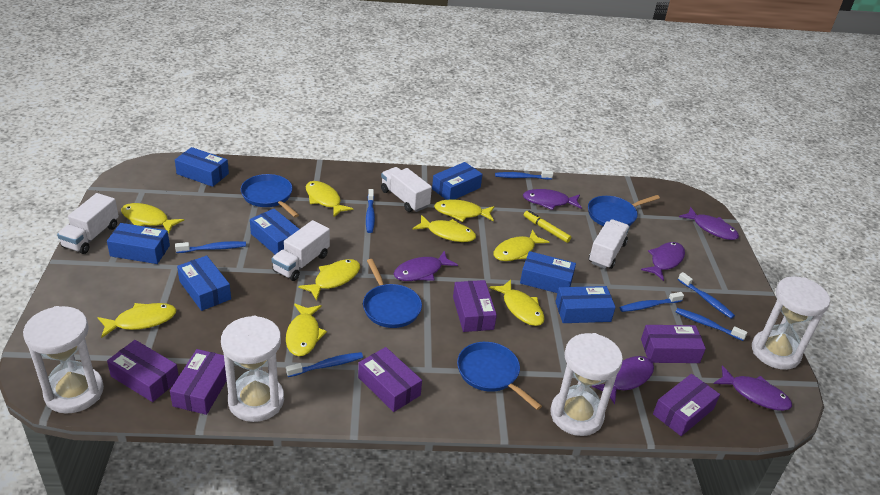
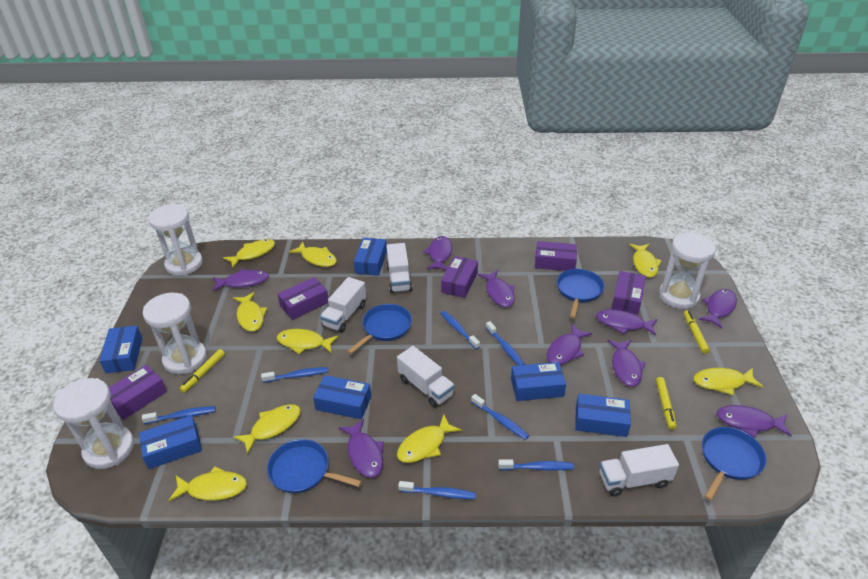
blue box: [107,223,170,264] [175,147,229,187] [177,255,231,311] [250,209,299,254] [432,162,482,200] [520,251,576,293] [555,286,616,323] = 7 -> [99,325,142,373] [139,415,202,469] [313,375,371,419] [354,238,387,276] [511,362,566,401] [575,394,631,437] = 6
purple box: [107,340,179,402] [170,349,227,415] [358,347,422,412] [453,280,497,332] [641,325,706,363] [653,374,720,436] = 6 -> [109,365,167,420] [277,277,329,320] [441,256,478,298] [535,241,577,271] [611,271,646,315] = 5
purple fish: [394,251,458,281] [523,189,582,210] [592,356,654,404] [641,242,685,281] [679,207,739,240] [714,365,792,411] = 6 -> [213,269,269,291] [339,419,384,478] [424,236,452,270] [478,270,515,307] [547,324,592,365] [596,309,657,336] [607,340,646,387] [699,289,737,329] [716,405,792,438] = 9
yellow marker: [524,210,571,243] = 1 -> [180,349,225,393] [656,377,676,430] [684,310,710,354] = 3

